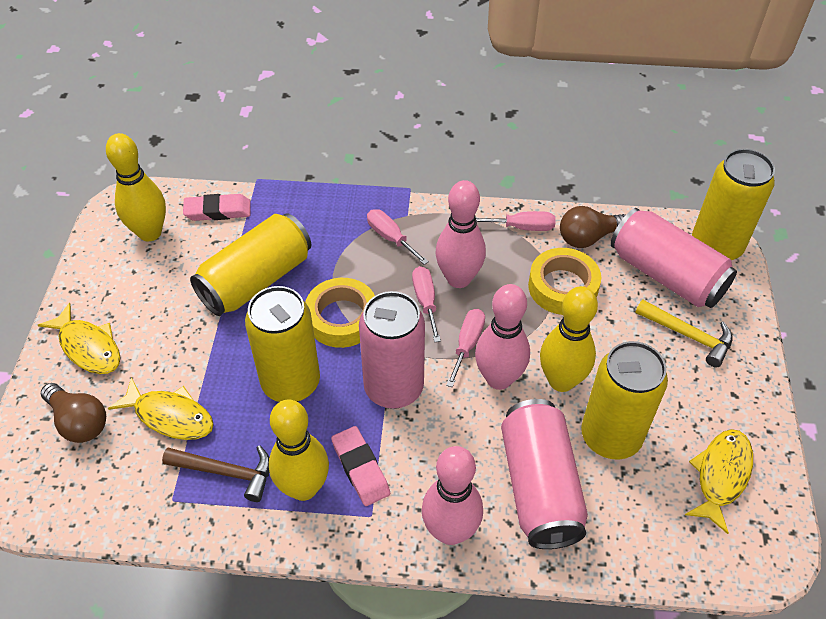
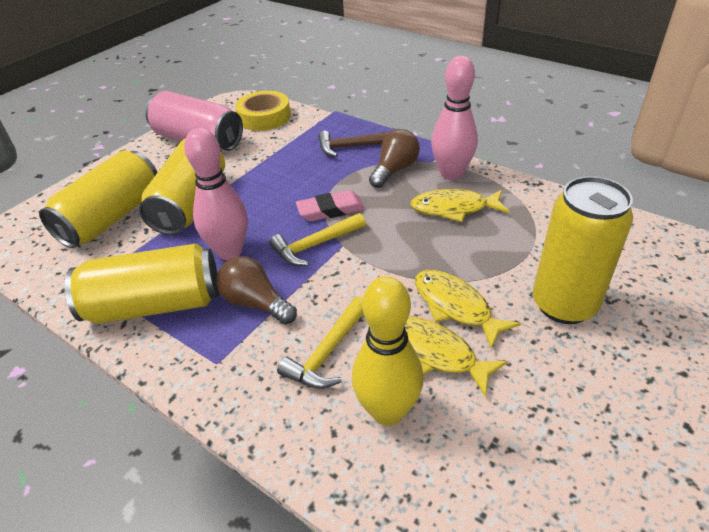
pink bowling pin: [422,446,483,545] [436,180,486,288] [475,284,530,390] = 3 -> [184,128,248,260] [431,56,478,180] = 2
pink can: [359,291,425,409] [501,399,588,549] [610,208,737,308] = 3 -> [145,91,243,151] = 1
pink eraser: [183,194,250,221] [331,426,390,506] = 2 -> [296,190,365,221] = 1
pink screwdriver: [367,209,429,265] [412,266,441,342] [446,309,485,387] [476,211,556,231] = 4 -> none = 0
yellow bowling pin: [106,133,166,241] [269,399,329,501] [540,286,598,392] = 3 -> [352,276,423,426] = 1
yellow hammer: [635,299,732,368] = 1 -> [269,213,366,266] [277,297,364,389] = 2
yellow tape: [305,278,375,348] [528,248,601,315] = 2 -> [235,91,291,131] = 1

